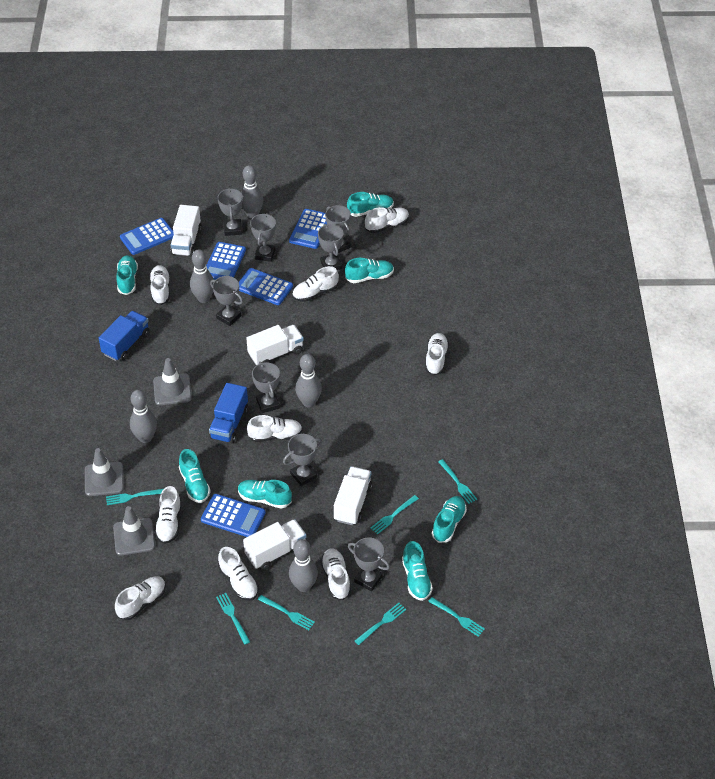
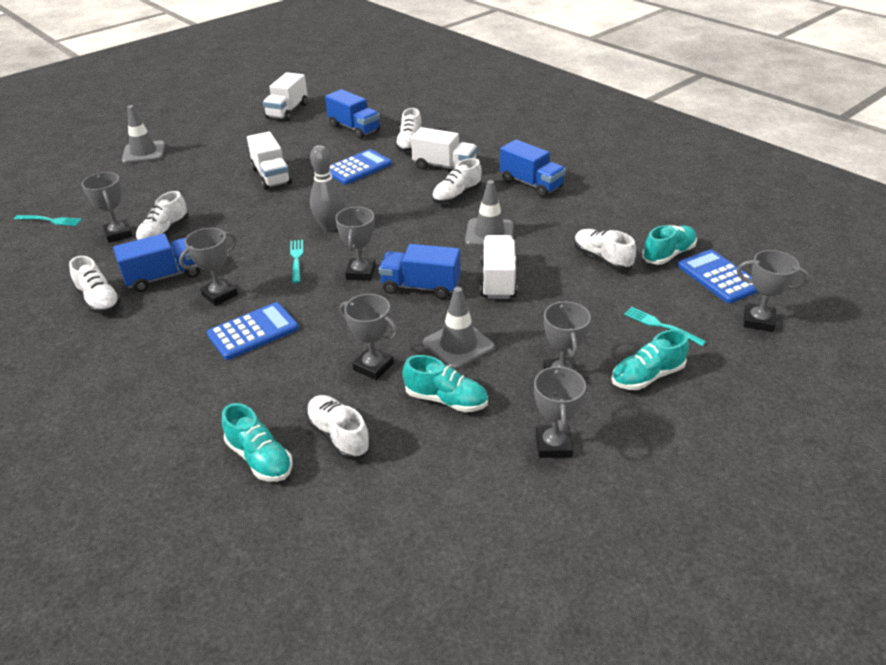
blue calculator: [120,218,174,255] [201,494,266,537] [206,242,246,280] [239,268,293,305] [289,209,327,249] = 5 -> [207,302,299,360] [330,149,392,185] [678,249,758,303] = 3
blue truck: [99,311,150,361] [209,383,248,443] = 2 -> [113,233,200,292] [325,89,380,139] [379,244,460,299] [500,139,566,197] = 4
grey bowling pin: [130,389,157,443] [190,249,214,303] [241,165,263,218] [289,539,318,592] [295,354,322,407] = 5 -> [310,145,343,231] = 1
grey trophy: [210,276,243,326] [218,188,243,236] [250,213,276,262] [252,362,280,413] [283,434,322,486] [318,224,344,270] [325,205,351,253] [348,537,390,591] = 8 -> [82,172,133,243] [179,228,238,306] [335,207,376,281] [340,294,399,380] [534,365,586,458] [543,301,591,373] [736,250,810,332] = 7
turquoise fork: [106,489,163,505] [216,593,250,645] [258,595,315,630] [355,603,406,645] [370,495,419,535] [428,597,485,637] [438,459,477,504] = 7 -> [14,215,82,226] [290,240,303,283] [624,307,706,346] = 3
turquoise shoe: [116,255,138,295] [179,449,211,503] [238,480,292,509] [345,258,394,283] [347,192,394,217] [402,541,433,601] [432,496,467,543] = 7 -> [222,403,293,482] [403,355,488,412] [611,330,689,390] [642,225,697,265] = 4
white shoe: [115,576,166,620] [149,265,170,305] [155,486,182,544] [218,547,259,601] [247,415,303,442] [292,266,339,302] [321,548,351,600] [365,207,409,233] [425,333,449,375] = 9 -> [69,256,121,313] [136,191,189,240] [306,395,371,460] [395,108,422,152] [432,158,482,204] [574,229,636,270] = 6

